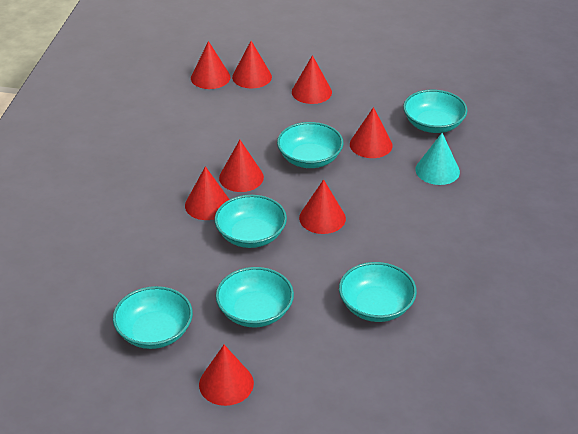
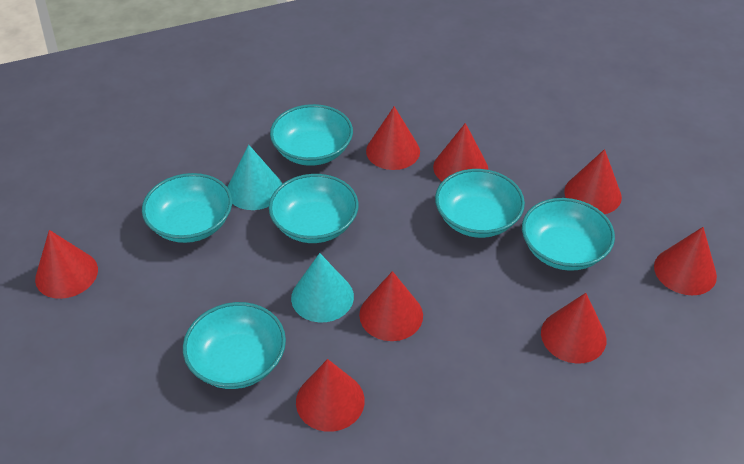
turquoise cone: [415,133,460,185] = 1 -> [227,145,282,210] [291,253,354,322] = 2

